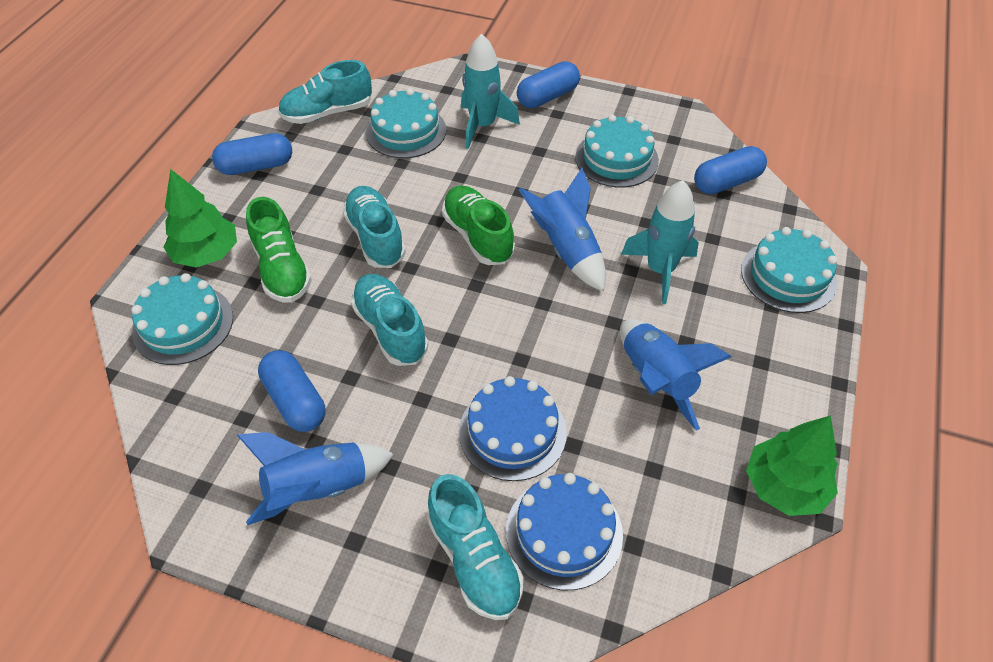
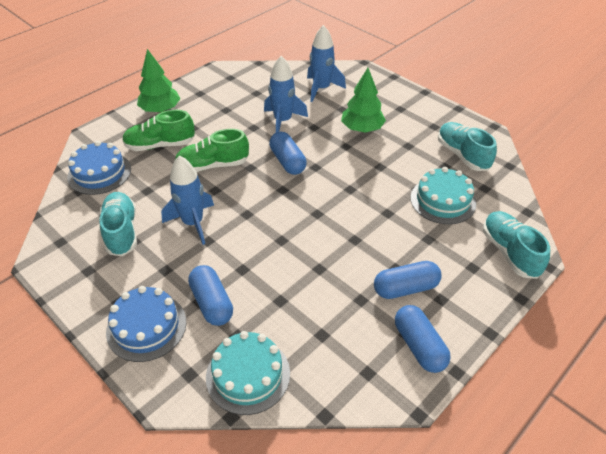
turquoise cake: [131,273,233,365] [366,88,446,158] [575,115,659,188] [741,227,837,313] = 4 -> [206,331,290,415] [410,167,476,224] = 2
turquoise rocket: [461,33,520,149] [621,180,699,304] = 2 -> none = 0
turquoise shoe: [278,60,372,124] [343,186,406,268] [351,274,429,366] [427,474,524,620] = 4 -> [100,192,137,256] [438,122,497,171] [483,211,550,279] = 3

